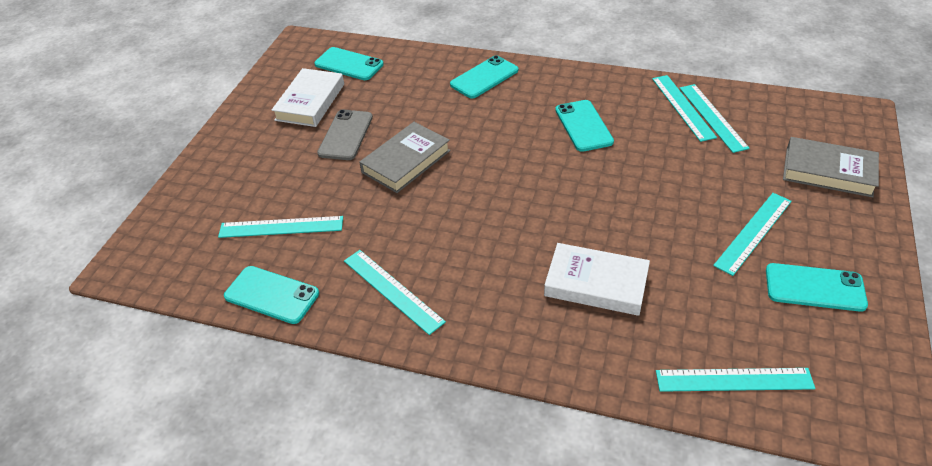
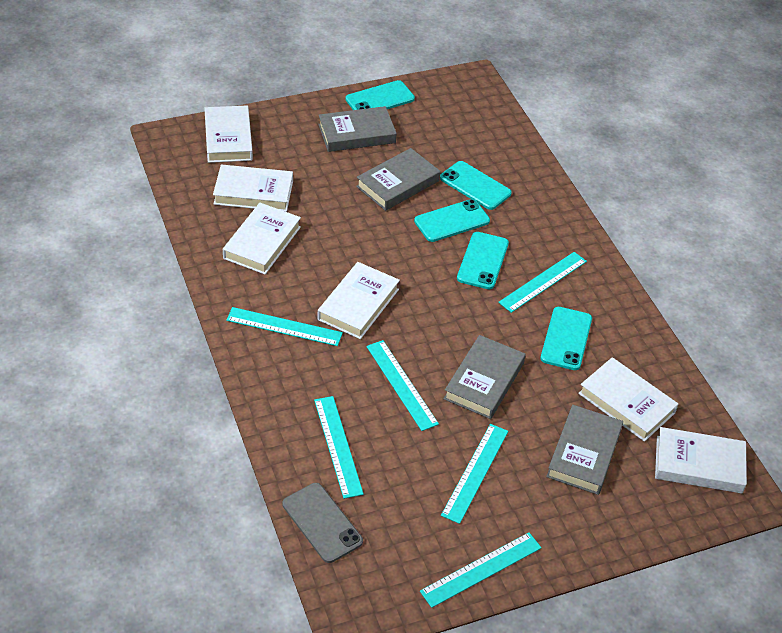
grey book: [359,122,451,193] [783,137,879,197] = 2 -> [318,106,397,152] [356,148,440,211] [444,335,526,419] [546,405,623,495] = 4
white book: [272,68,344,127] [544,243,650,316] = 2 -> [204,106,253,163] [213,164,293,212] [223,203,301,274] [318,262,400,339] [578,357,678,442] [655,427,747,493] = 6

